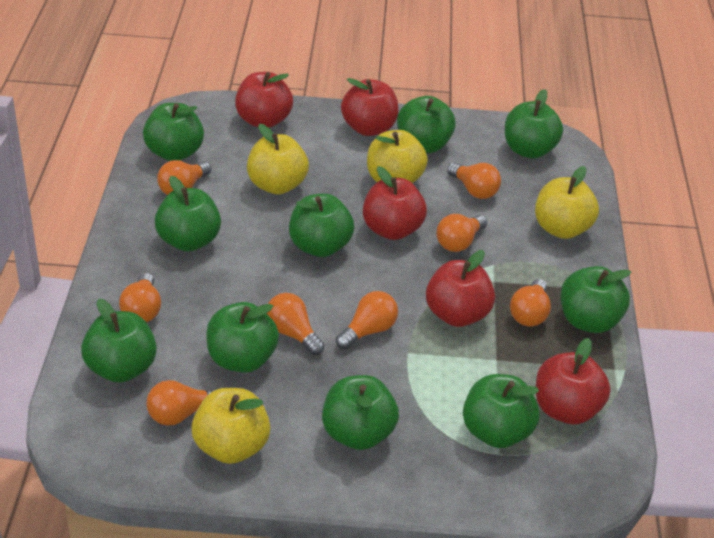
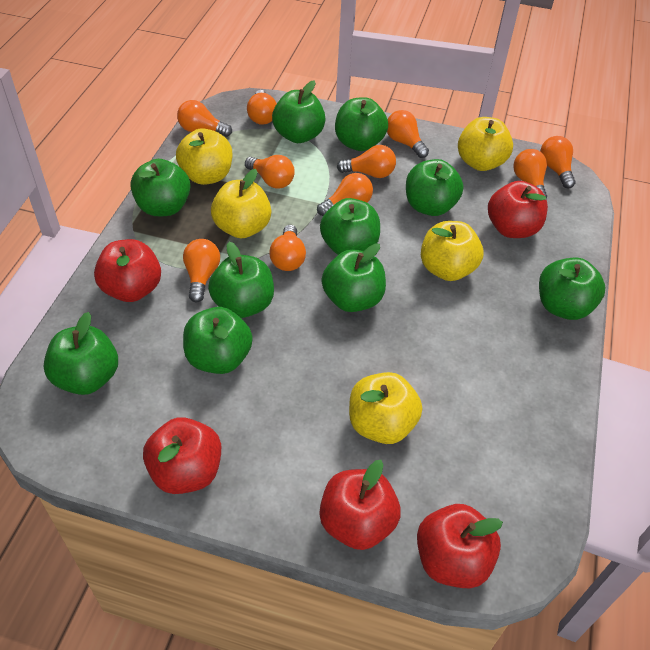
orange light bulb: [119,273,161,323] [146,380,218,425] [157,160,211,195] [266,293,325,355] [336,291,398,349] [436,214,487,252] [447,163,501,199] [510,279,551,327] = 8 -> [177,100,232,137] [183,239,220,302] [245,155,295,189] [247,90,277,125] [269,225,306,271] [317,173,373,216] [337,145,396,178] [387,110,429,158] [513,149,547,199] [540,136,576,188] = 10
yellow apple: [191,388,271,464] [247,124,309,195] [367,130,428,183] [535,166,599,239] = 4 -> [176,128,232,185] [211,169,271,239] [349,372,422,444] [421,221,483,281] [458,117,513,171] = 5

